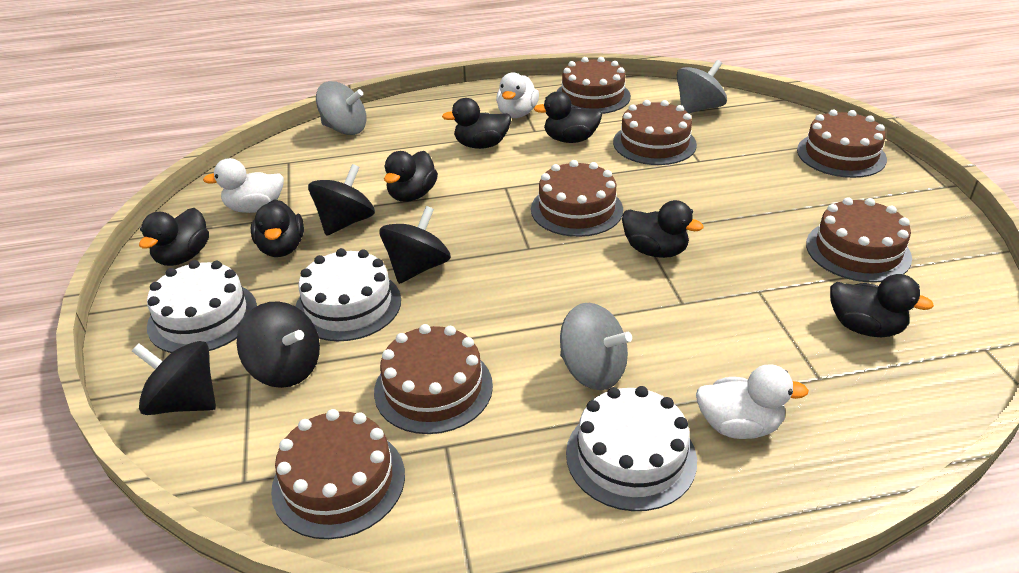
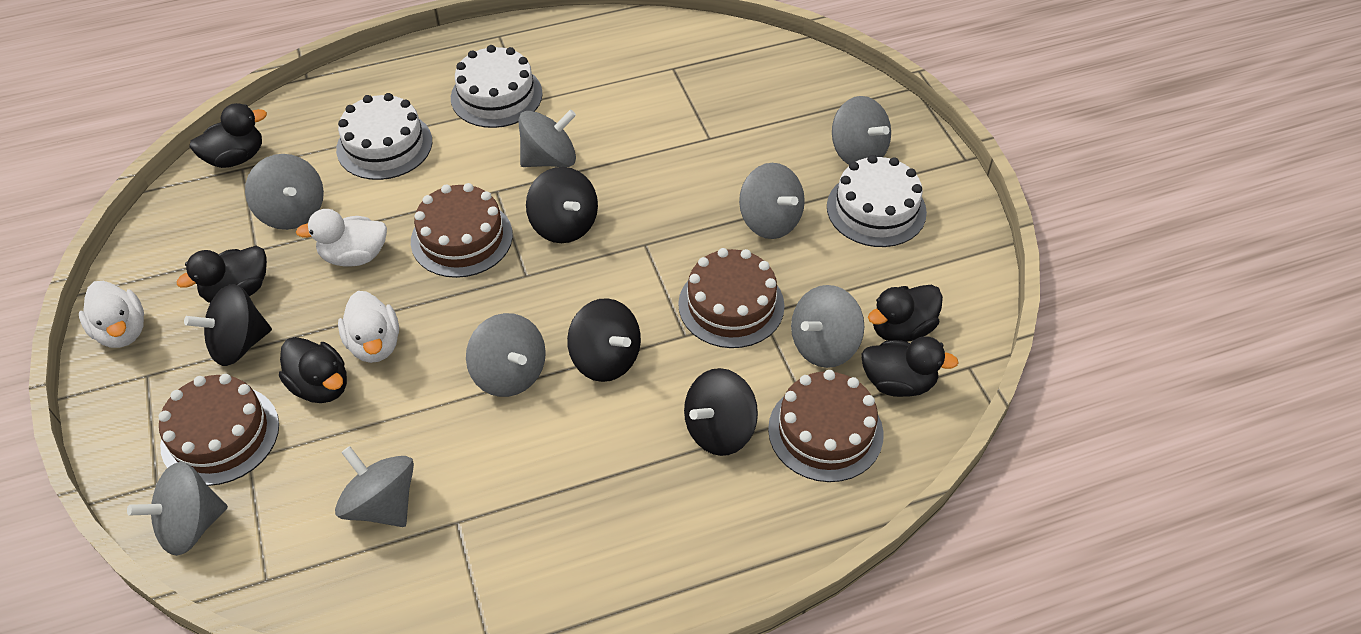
black duck: [139,208,209,266] [251,199,304,257] [384,151,438,202] [442,98,511,149] [534,91,602,143] [622,200,703,258] [830,274,934,337] = 7 -> [177,246,267,303] [189,103,267,168] [279,337,347,403] [861,336,959,397] [868,285,943,342] = 5
brown cake: [271,409,405,539] [374,324,493,434] [531,160,623,237] [556,57,631,114] [613,100,697,165] [797,110,887,178] [806,197,912,282] = 7 -> [159,374,279,486] [411,183,513,278] [678,248,785,348] [768,370,884,482] = 4
grey spinning top: [316,81,367,135] [560,303,632,390] [676,60,727,113] = 3 -> [127,462,228,556] [245,154,324,230] [335,446,414,527] [466,313,546,397] [518,109,576,167] [739,163,805,239] [791,285,864,368] [832,96,891,165] = 8

